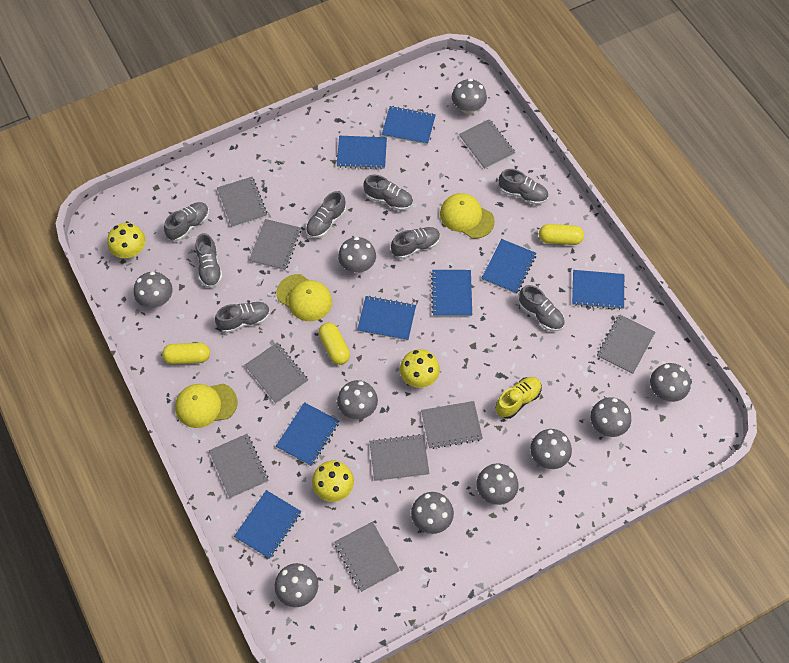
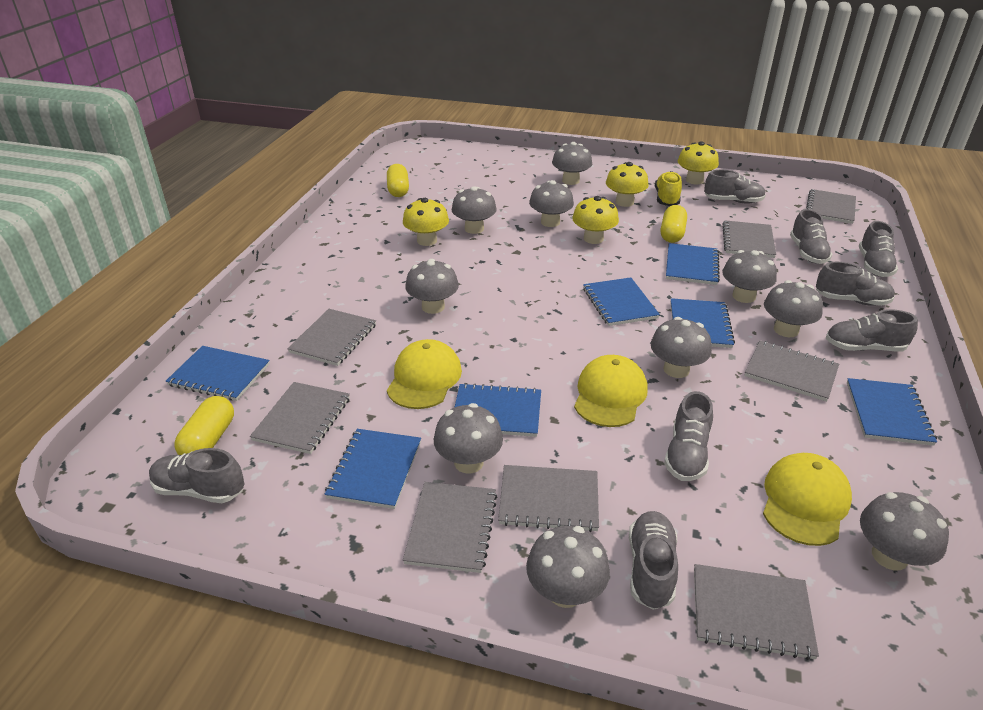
blue notebook: [234,490,302,559] [276,402,339,466] [337,136,387,169] [357,296,416,341] [382,106,436,145] [431,270,472,316] [482,239,537,294] [572,270,624,310] = 8 -> [166,346,270,401] [325,429,421,509] [454,383,541,437] [583,277,660,326] [666,243,720,285] [670,298,735,348] [847,378,937,446] = 7
grey notebook: [209,434,269,499] [217,177,267,228] [245,343,308,404] [249,219,301,270] [335,522,400,592] [369,434,429,481] [421,401,483,449] [459,119,515,169] [597,314,655,374] = 9 -> [250,382,350,454] [287,309,376,366] [403,482,498,573] [498,465,599,532] [694,564,819,660] [722,220,776,258] [744,341,839,402] [806,189,856,224] = 8
yellow mushroom: [107,223,146,258] [312,461,354,502] [400,349,440,388] = 3 -> [403,198,449,246] [572,196,619,244] [606,162,648,207] [678,141,719,185] = 4

